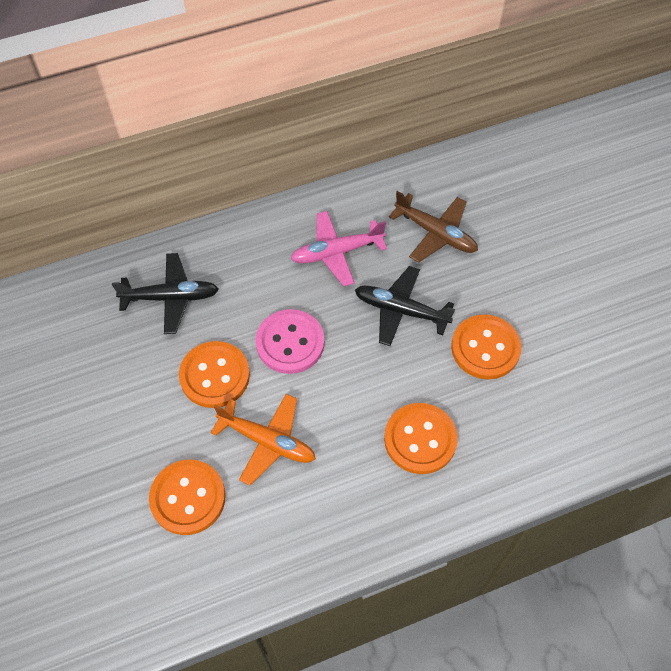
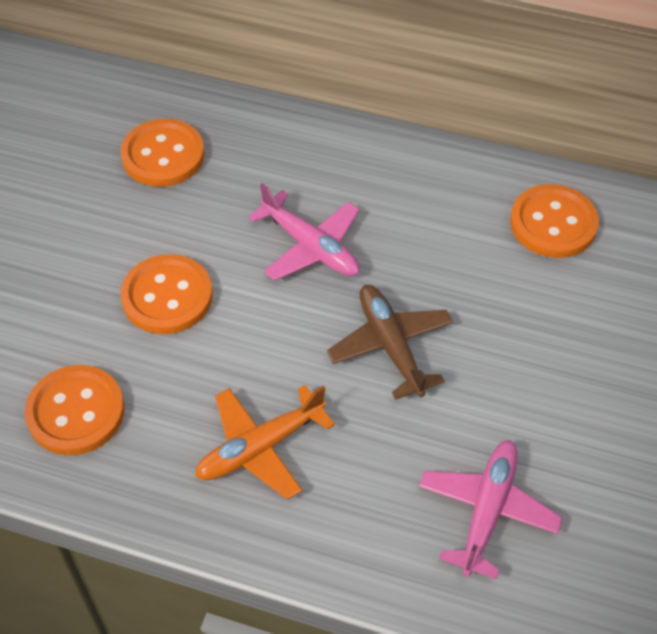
black plane: [112,253,219,334] [355,266,455,346] = 2 -> none = 0
pink button: [256,309,324,374] = 1 -> none = 0
pink plane: [290,211,387,286] = 1 -> [249,183,360,281] [419,440,562,580] = 2

